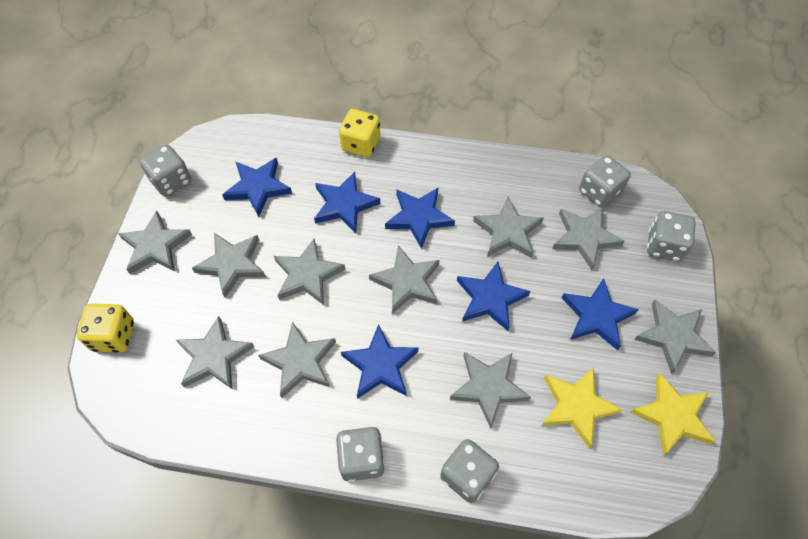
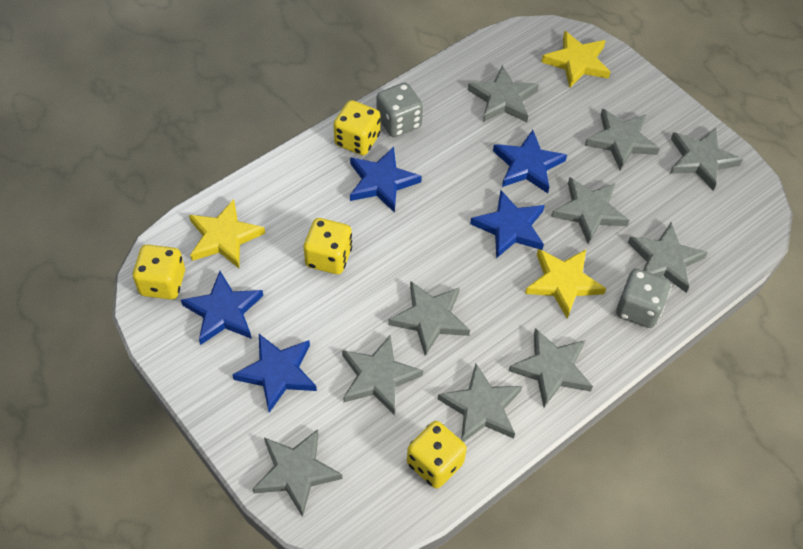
blue star: [222,158,292,217] [314,172,380,233] [341,324,418,399] [385,188,455,249] [457,262,530,331] [562,278,639,350] = 6 -> [181,271,263,345] [232,334,317,413] [350,147,422,213] [470,190,545,258] [493,130,567,193] = 5
grey dice: [140,144,191,197] [336,427,385,482] [440,439,499,503] [579,155,631,208] [647,211,696,262] = 5 -> [376,83,423,137] [616,269,670,328] = 2
yellow dice: [77,303,134,353] [339,109,380,157] = 2 -> [133,245,185,300] [304,218,352,274] [334,100,381,155] [407,421,467,489] = 4
yellow star: [542,367,623,448] [630,373,715,456] = 2 -> [189,199,265,268] [525,249,606,319] [542,31,611,88] = 3

